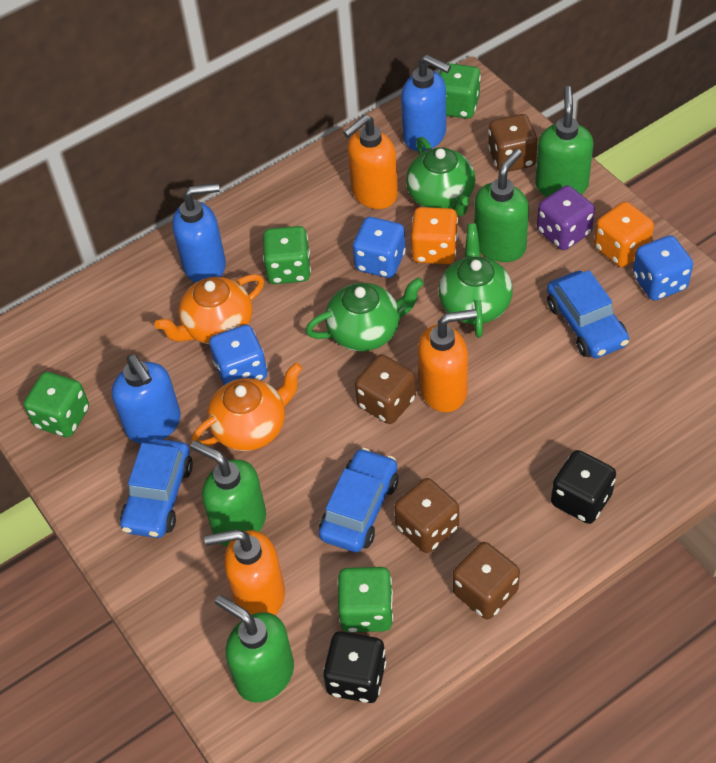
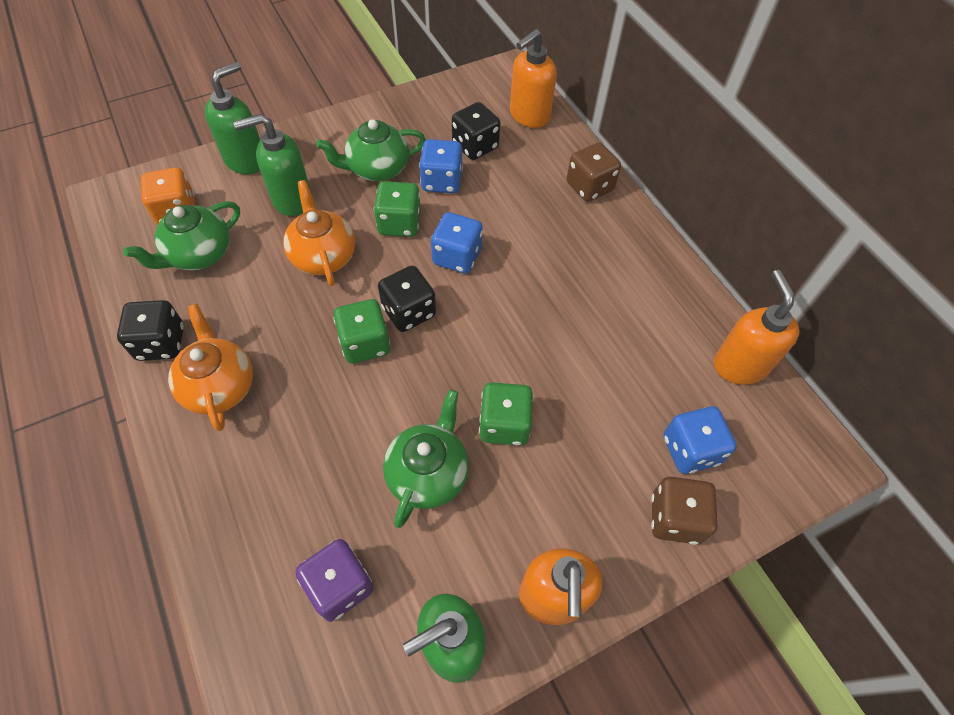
black dice: [323,631,386,703] [551,450,616,524] = 2 -> [117,300,184,361] [378,266,436,332] [452,102,500,160] = 3
blue car: [120,438,193,538] [319,448,398,552] [547,270,629,358] = 3 -> none = 0
blue soap dispenser: [112,355,181,444] [172,183,226,283] [401,55,451,151] = 3 -> none = 0
brown dice: [355,354,416,424] [394,478,459,553] [453,542,520,619] [488,114,538,172] = 4 -> [567,143,621,202] [651,477,717,545] = 2
green dice: [24,372,89,437] [263,226,311,284] [337,567,393,632] [439,63,481,119] = 4 -> [333,299,390,363] [374,181,421,237] [479,382,533,445] = 3
green soap dispenser: [190,440,266,546] [215,595,294,702] [474,149,529,262] [535,86,593,197] = 4 -> [205,62,260,174] [233,114,311,216] [403,594,486,683] = 3
orange dice: [411,207,458,264] [594,202,654,267] = 2 -> [141,167,195,225] = 1

